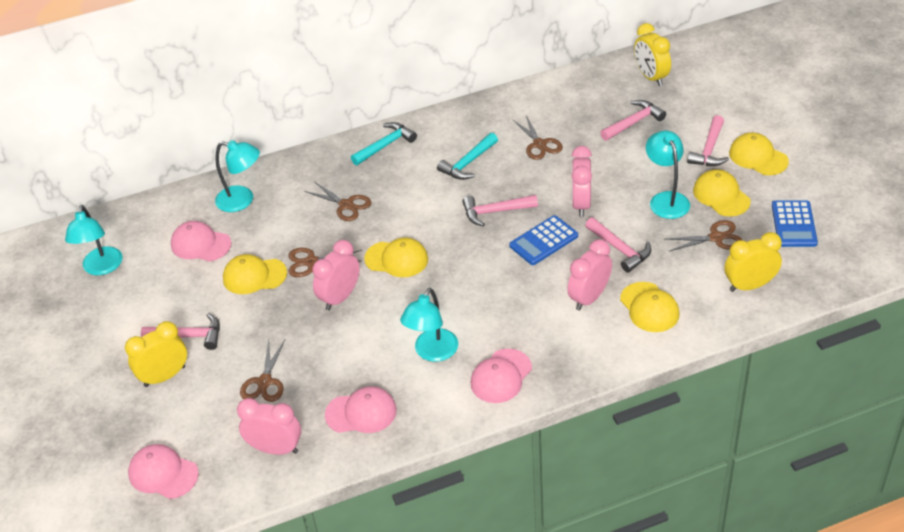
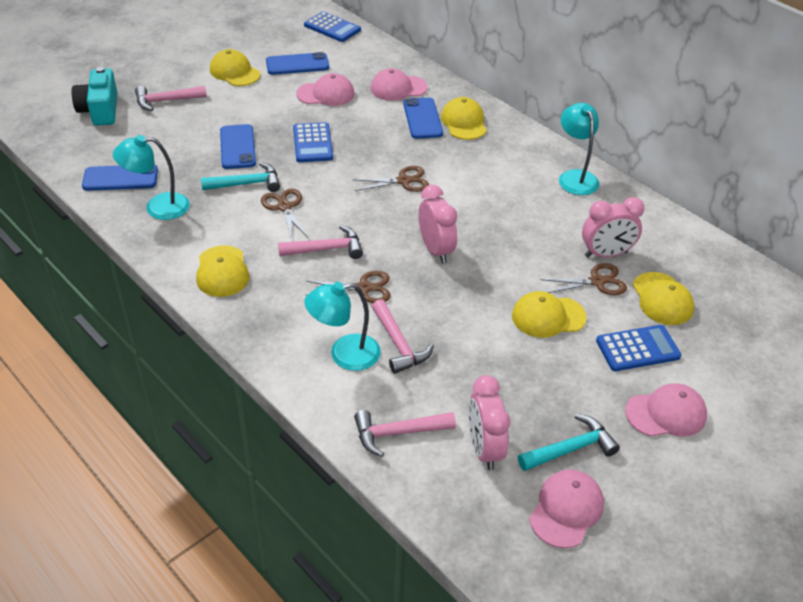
blue calculator: [509,215,578,265] [772,200,818,247] = 2 -> [293,122,333,162] [304,12,361,42] [596,325,681,371] = 3
blue phone: none = 0 -> [82,165,158,191] [220,124,256,169] [266,52,329,75] [403,98,443,139] = 4
brown scissors: [240,340,285,402] [289,248,362,277] [304,182,372,221] [512,115,563,160] [666,220,742,252] = 5 -> [261,188,308,238] [306,271,391,303] [352,166,429,192] [541,263,627,295] = 4
pink clock: [237,398,301,455] [312,240,360,310] [567,239,612,311] [572,146,592,217] = 4 -> [419,185,457,264] [469,375,510,470] [582,197,645,258] = 3
pink hammer: [141,313,220,350] [462,195,538,226] [585,217,651,273] [600,100,666,141] [687,115,729,166] = 5 -> [135,86,207,111] [278,225,363,259] [354,410,456,457] [372,299,434,374] = 4
turquoise camera: none = 0 -> [72,67,117,126] = 1
turquoise lamp: [65,205,122,275] [215,140,260,212] [400,288,458,362] [646,130,690,219] = 4 -> [113,135,190,220] [304,282,381,371] [559,103,599,195] = 3
yellow clock: [125,321,187,387] [634,23,671,86] [724,232,782,292] = 3 -> none = 0

